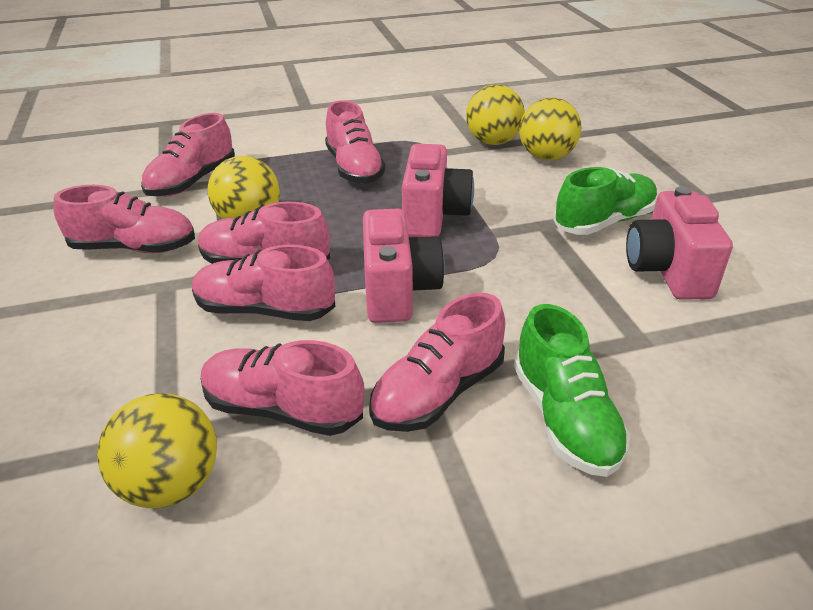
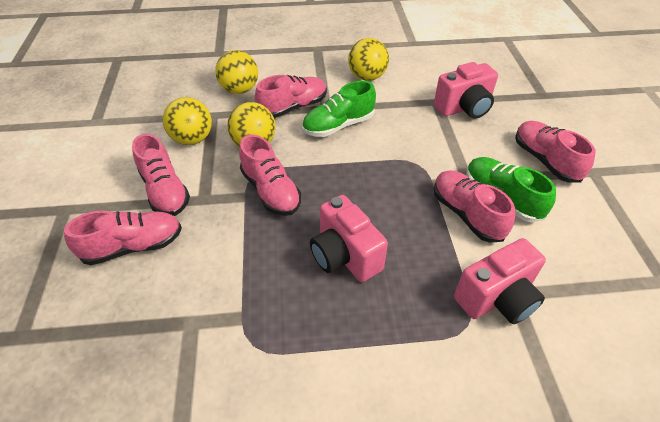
pink shoe: [53,185,195,253] [141,113,235,197] [192,245,336,321] [198,202,330,264] [201,340,364,436] [325,100,386,183] [369,293,505,432] = 7 -> [64,210,182,265] [132,133,190,216] [239,134,301,216] [255,75,327,118] [434,170,515,243] [515,121,596,183] = 6

